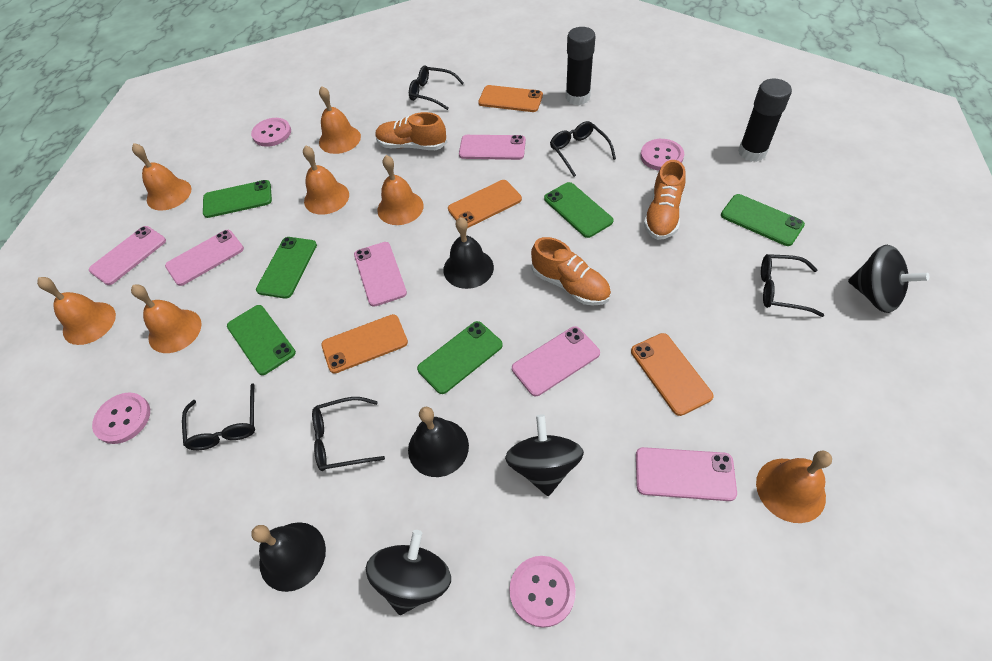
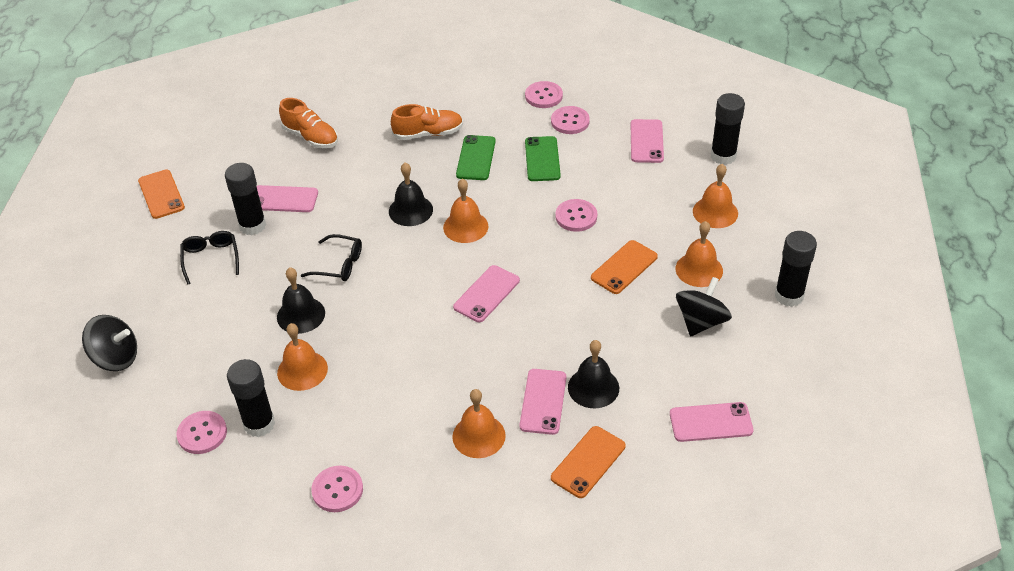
black glasses: [182,384,255,450] [312,397,385,471] [409,65,464,110] [550,121,616,177] [761,254,824,317] = 5 -> [180,231,239,285] [301,234,362,281] = 2
black glue stick: [566,27,596,105] [738,79,792,162] = 2 -> [225,163,266,235] [227,359,275,437] [711,93,745,165] [775,231,817,307] = 4
black spinning top: [366,530,451,615] [505,414,584,496] [848,245,929,313] = 3 -> [82,315,137,371] [676,277,732,336] = 2
green phone: [203,180,272,218] [227,305,296,375] [256,237,317,299] [417,321,503,394] [544,182,614,238] [721,194,805,246] = 6 -> [456,135,496,180] [525,136,561,181] = 2
orange bell: [37,277,116,345] [131,284,202,353] [132,143,191,211] [303,145,349,215] [319,86,361,154] [377,155,424,225] [756,451,832,523] = 7 -> [277,323,328,391] [443,179,488,243] [452,389,506,458] [675,221,723,287] [693,164,738,228] = 5
orange phone: [321,314,408,373] [448,180,522,228] [478,85,543,112] [631,333,714,416] = 4 -> [138,170,185,219] [551,426,626,498] [591,240,658,294] = 3
orange shoe: [375,112,448,150] [531,237,611,306] [644,160,686,240] = 3 -> [279,98,338,148] [391,104,463,140] = 2
pink button: [92,392,150,444] [251,118,291,147] [509,556,576,628] [641,139,684,171] = 4 -> [177,411,227,454] [311,466,363,512] [525,81,563,108] [551,106,590,134] [555,199,597,232] = 5
pink phone: [89,226,166,285] [165,230,244,286] [354,242,407,307] [459,135,526,160] [512,326,600,396] [636,447,737,501] = 6 -> [256,185,318,212] [453,265,520,322] [520,369,566,435] [631,119,664,163] [670,402,754,442] = 5

